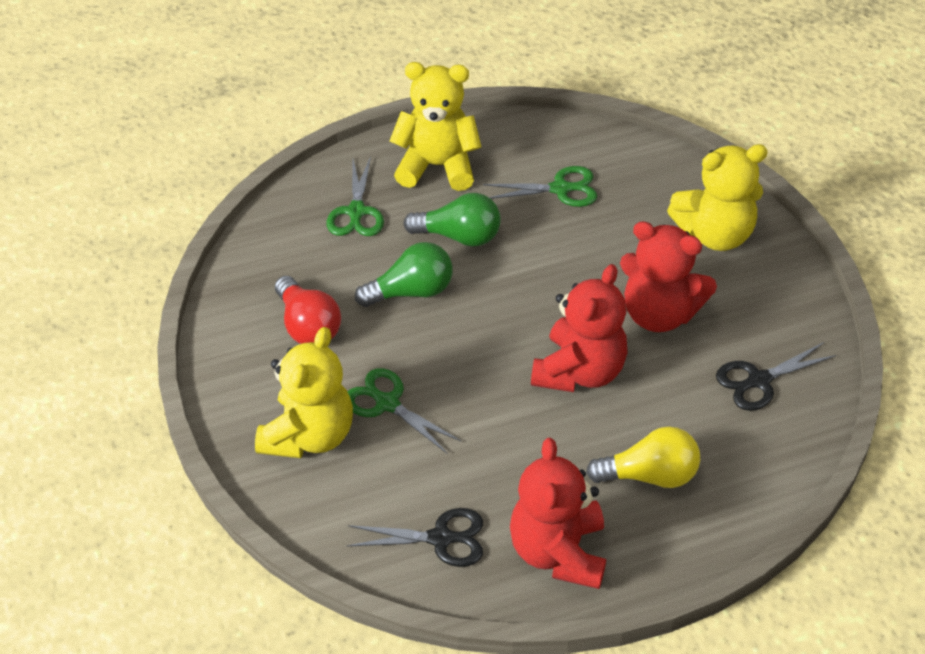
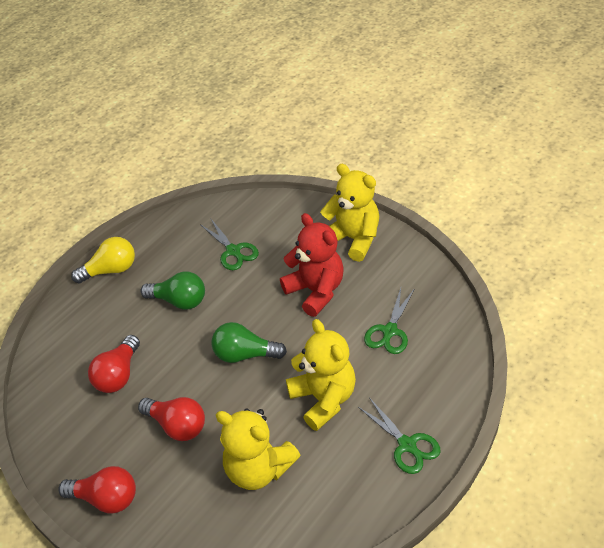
black scissors: [347,508,483,567] [716,342,837,411] = 2 -> none = 0
red light bulb: [275,276,341,344] = 1 -> [58,466,136,513] [88,335,140,393] [138,397,205,441] = 3
red teddy bear: [510,438,606,589] [531,264,628,392] [620,221,717,332] = 3 -> [280,213,343,317] = 1

